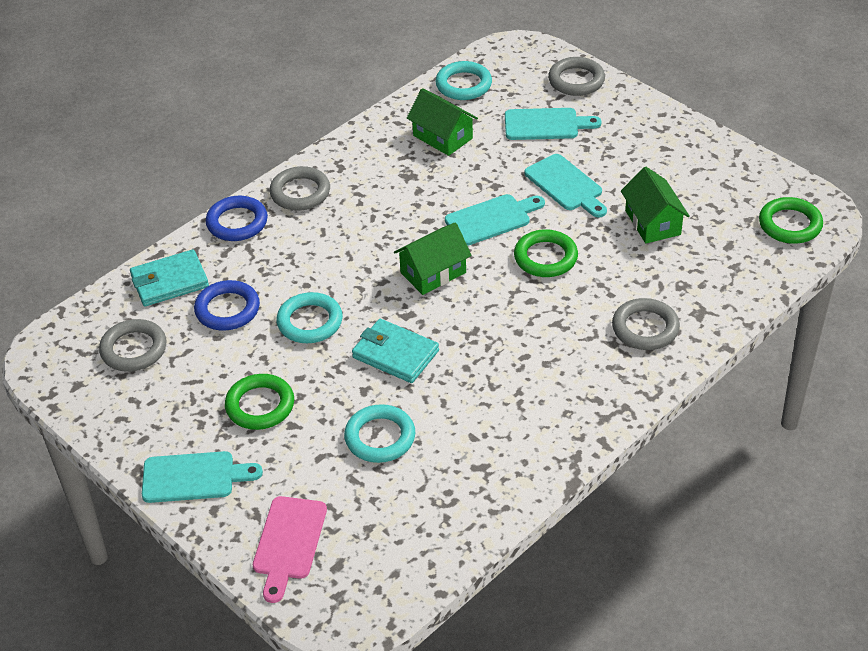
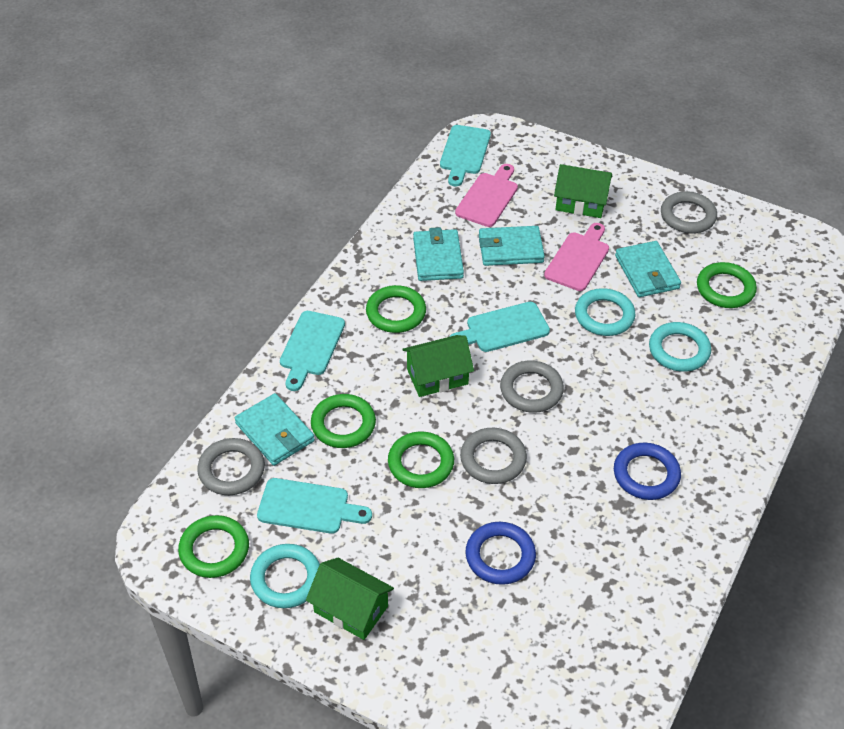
green ring: [225,374,294,430] [514,229,578,277] [759,197,823,244] = 3 -> [178,515,249,578] [311,394,376,448] [366,285,426,333] [388,431,454,488] [697,262,757,308] = 5
pink cutting board: [253,496,327,603] = 1 -> [455,164,518,227] [544,223,609,291] = 2
turquoise wallet: [130,250,209,306] [352,319,439,383] = 2 -> [235,393,315,466] [413,227,464,281] [479,226,545,266] [615,241,681,297] = 4

